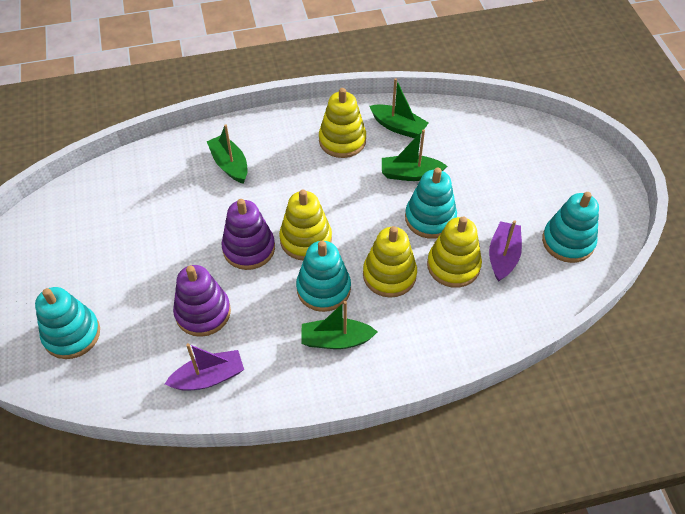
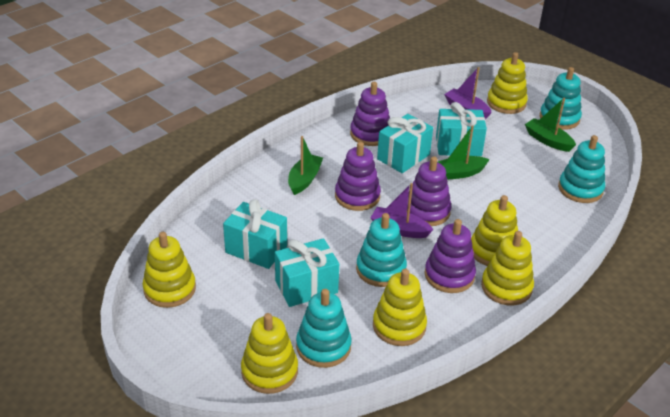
green boat: [207,124,248,184] [302,301,378,349] [370,78,429,139] [382,129,447,181] = 4 -> [288,136,323,195] [438,125,490,180] [525,98,576,152] = 3
purple stacking toy: [173,265,231,337] [221,199,275,270] = 2 -> [335,142,381,211] [350,82,390,146] [407,156,451,226] [425,219,476,293] = 4
turquoise gift: none = 0 -> [223,199,287,269] [275,238,339,307] [377,114,433,173] [436,102,487,156] = 4
yellow stacking toy: [279,190,332,261] [319,88,366,158] [363,226,417,298] [427,217,482,288] = 4 -> [143,232,196,308] [241,313,298,394] [373,269,427,346] [471,195,518,266] [481,231,534,305] [487,52,528,114] = 6

